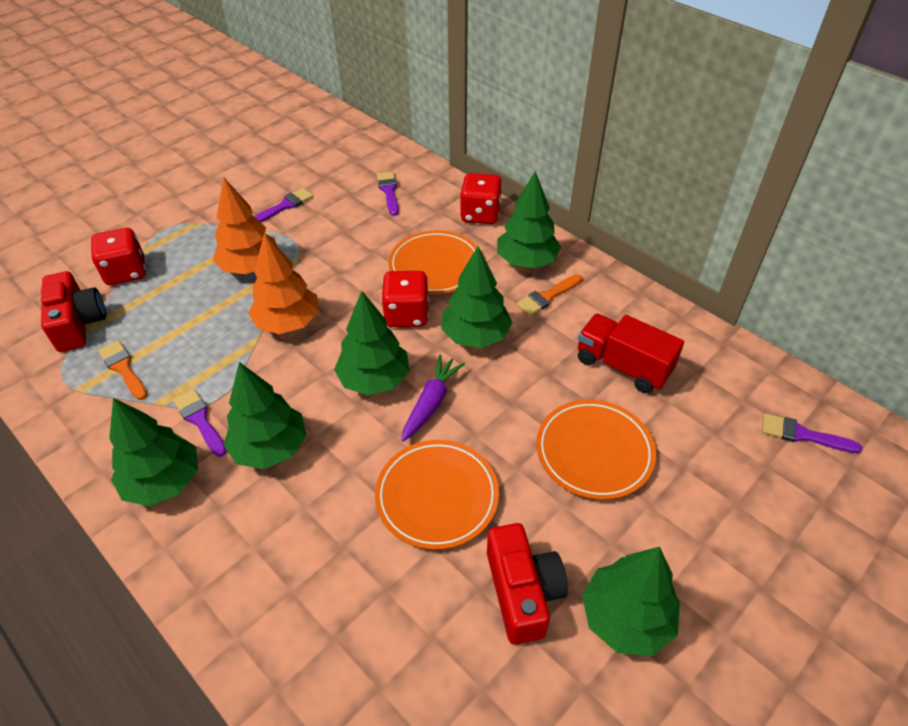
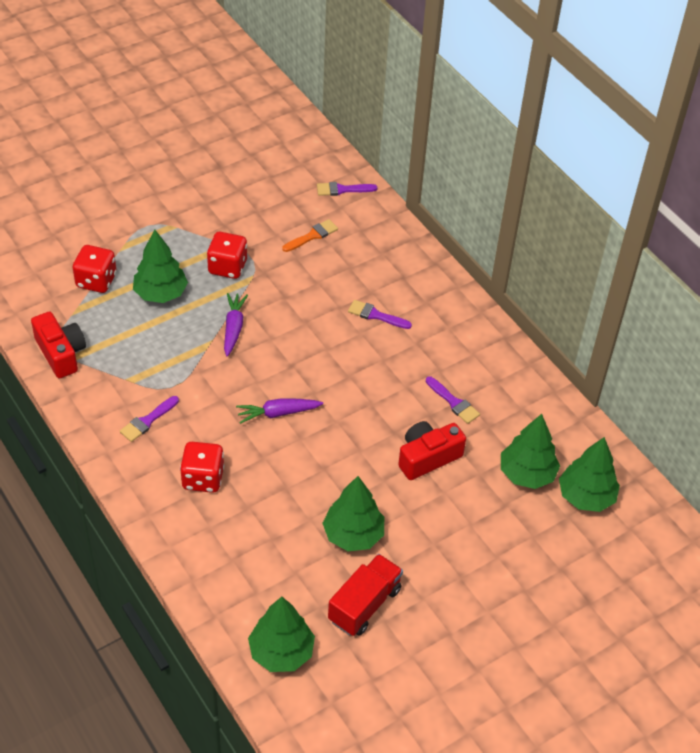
green tree: [109,398,198,506] [224,362,306,469] [334,291,410,396] [441,246,512,348] [497,171,561,268] [582,547,680,656] = 6 -> [133,230,188,303] [248,597,315,672] [322,476,384,551] [501,414,560,489] [559,437,620,512] = 5
orange brush: [98,341,147,400] [516,274,582,316] = 2 -> [282,219,338,252] = 1
orange plate: [375,440,499,550] [389,230,477,294] [536,400,656,500] = 3 -> none = 0
orange tree: [213,178,277,274] [248,233,319,334] = 2 -> none = 0
purple carrot: [402,355,465,442] = 1 -> [224,293,248,357] [236,398,323,424] = 2

